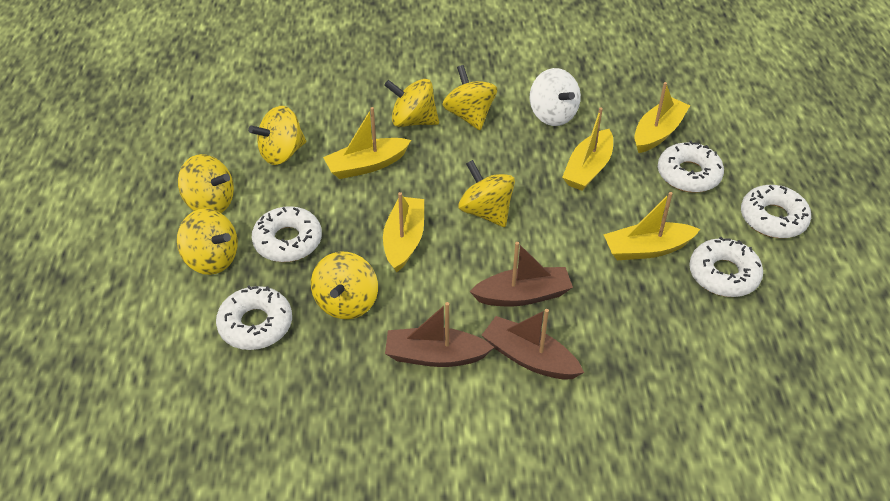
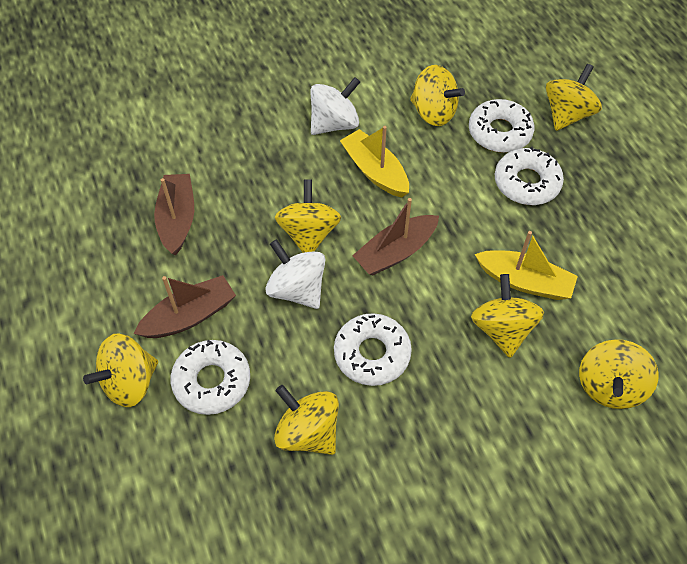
white donut: [216,286,292,350] [251,206,322,262] [658,141,724,193] [689,237,763,297] [741,185,811,238] = 5 -> [171,340,250,415] [334,313,412,386] [469,99,534,153] [495,147,564,205] = 4
white spinning top: [530,68,581,126] = 1 -> [265,239,325,309] [311,77,360,135] = 2
yellow boat: [323,107,411,179] [383,192,424,273] [562,107,613,191] [603,192,700,260] [634,82,690,153] = 5 -> [340,126,409,198] [475,231,578,300] = 2

